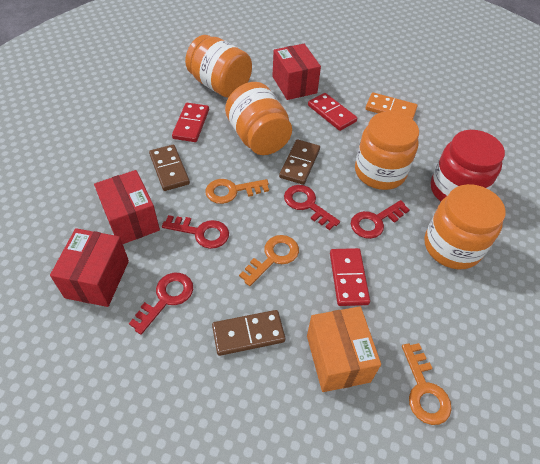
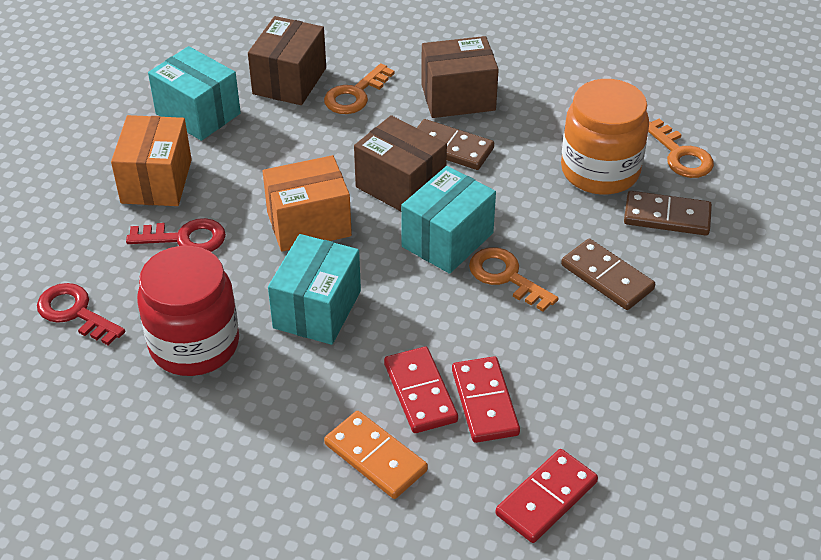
brown box: none = 0 -> [248,16,326,105] [354,115,447,211] [421,36,499,118] = 3
orange box: [307,306,381,392] = 1 -> [111,115,192,206] [263,155,352,252] = 2
orange jar: [185,35,252,98] [225,82,292,155] [355,111,419,190] [425,184,506,269] = 4 -> [561,79,649,195] = 1
red box: [50,228,129,307] [94,170,160,244] [273,44,321,100] = 3 -> none = 0
red key: [129,273,193,335] [162,215,229,249] [284,185,340,230] [351,200,410,239] = 4 -> [37,283,125,345] [126,218,226,252] = 2
turquoise box: none = 0 -> [148,46,241,141] [268,234,361,345] [401,166,496,274] = 3

